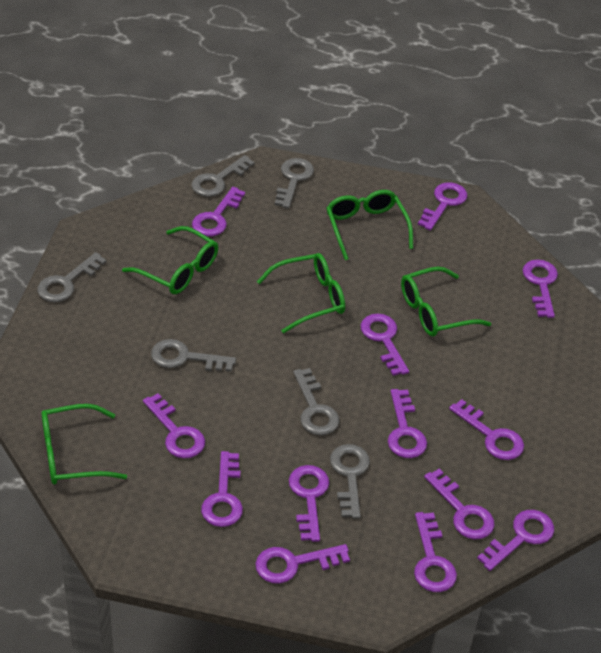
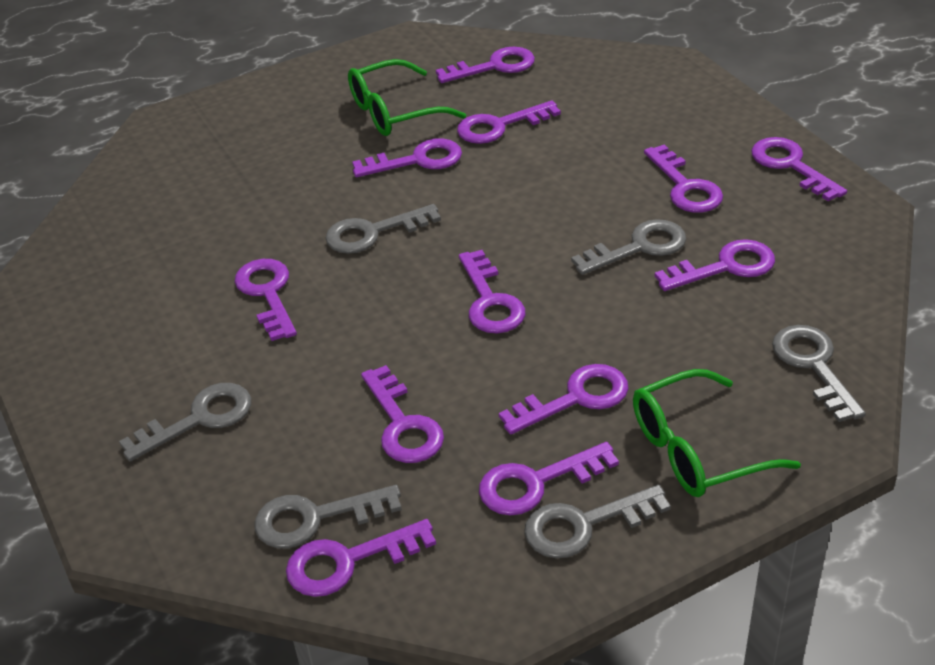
green glasses: [41,404,127,485] [122,226,218,294] [257,253,345,333] [326,190,413,260] [401,267,491,337] = 5 -> [348,59,466,136] [633,369,801,497] = 2
purple key: [143,393,205,458] [192,187,245,237] [201,451,243,527] [255,544,350,584] [289,465,329,542] [361,313,409,376] [388,389,427,458] [414,512,457,592] [418,182,467,231] [424,469,494,540] [449,399,524,460] [477,510,554,571] [523,259,558,318] = 13 -> [235,259,297,341] [286,519,436,597] [352,138,462,177] [361,365,444,463] [436,47,535,83] [457,100,561,144] [459,250,525,333] [479,442,619,516] [499,364,629,434] [644,144,723,213] [655,239,775,291] [751,137,847,201] = 12

